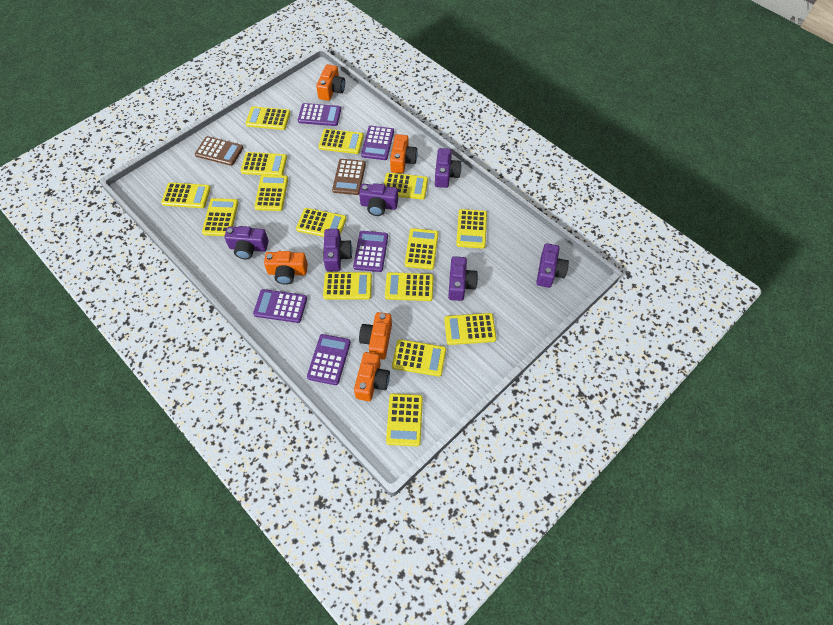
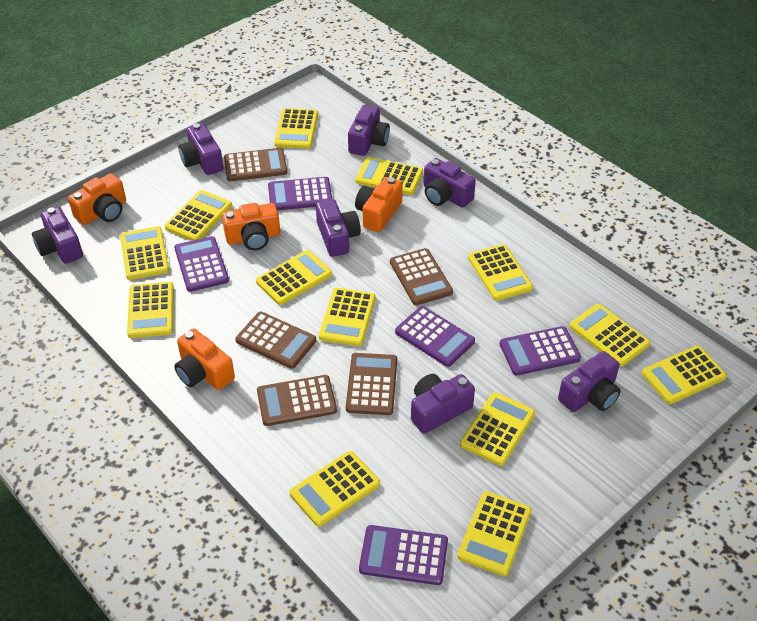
brown calculator: [195,136,243,166] [332,159,366,195] = 2 -> [224,148,287,181] [235,312,316,369] [257,375,337,426] [346,353,397,415] [390,248,453,305] = 5
orange camera: [264,251,308,285] [316,64,345,101] [354,352,390,401] [359,312,392,360] [390,134,418,174] = 5 -> [68,173,126,225] [174,328,235,390] [222,203,280,250] [355,177,403,232] = 4
purple camera: [224,226,269,259] [323,229,352,272] [359,183,398,216] [435,148,462,188] [448,256,478,301] [536,243,569,288] = 6 -> [32,207,83,264] [178,123,223,175] [316,199,361,257] [348,105,390,156] [411,374,475,434] [424,158,476,208] [558,351,621,412] = 7
yellow calculator: [161,182,211,208] [202,198,239,236] [241,152,287,175] [246,106,290,130] [254,175,288,211] [296,208,346,237] [318,129,364,154] [323,272,372,299] [384,173,428,200] [385,272,434,301] [386,393,423,447] [392,339,446,377] [405,228,438,270] [444,313,496,345] [456,209,487,249] = 15 -> [120,226,169,280] [127,282,174,338] [165,190,232,241] [256,250,332,305] [274,108,318,149] [290,451,380,527] [319,288,376,346] [355,157,423,195] [457,491,532,576] [460,392,535,466] [468,244,533,301] [570,304,650,366] [642,346,727,404] = 13

